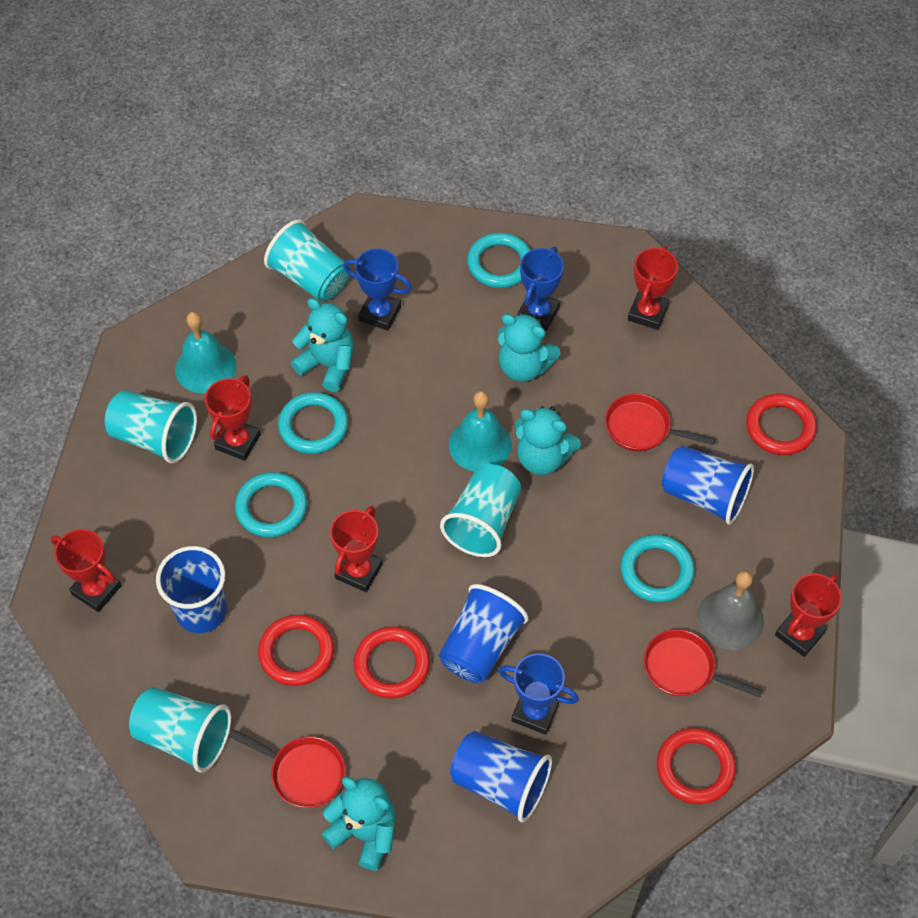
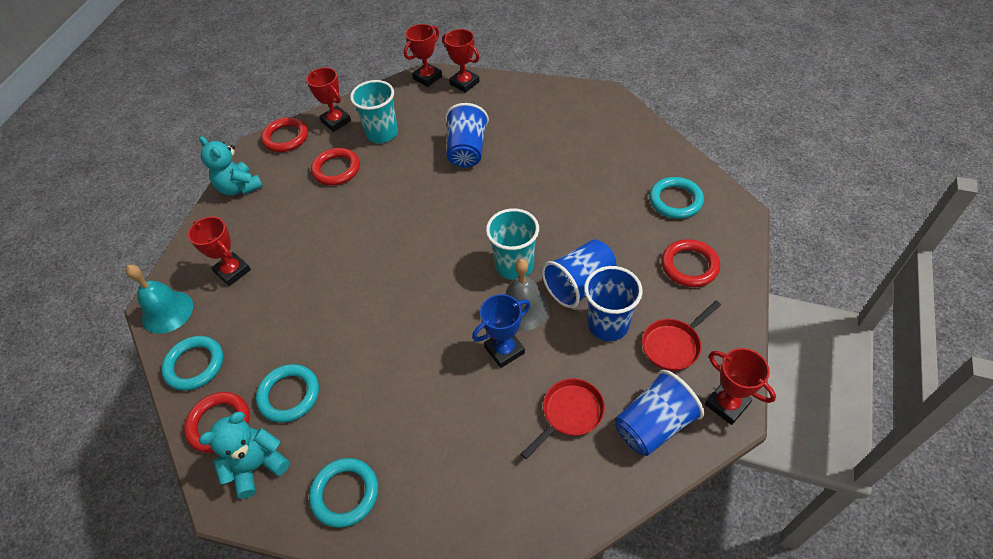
blue trophy: [344,249,412,331] [498,653,579,735] [518,247,564,331] = 3 -> [472,294,531,368] = 1
red pan: [229,729,345,808] [605,394,715,452] [643,629,762,698] = 3 -> [521,378,605,459] [642,301,721,371] = 2
turquoise bell: [175,312,236,393] [449,391,512,472] = 2 -> [126,265,193,334] = 1
turquoise cup: [105,390,197,463] [129,687,231,773] [264,219,349,301] [440,464,521,557] = 4 -> [350,80,398,143] [486,208,539,280] = 2
turquoise teddy bear: [291,298,354,392] [321,776,396,871] [498,313,560,382] [515,406,581,475] = 4 -> [199,136,263,196] [199,412,290,499] = 2

